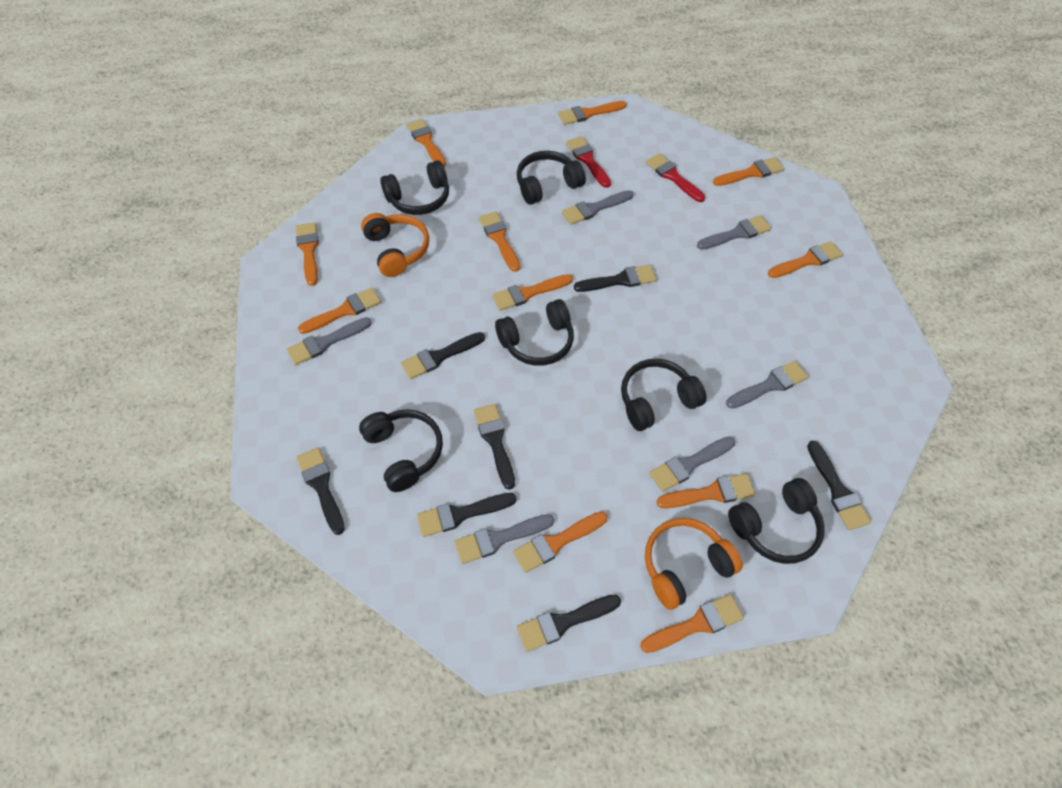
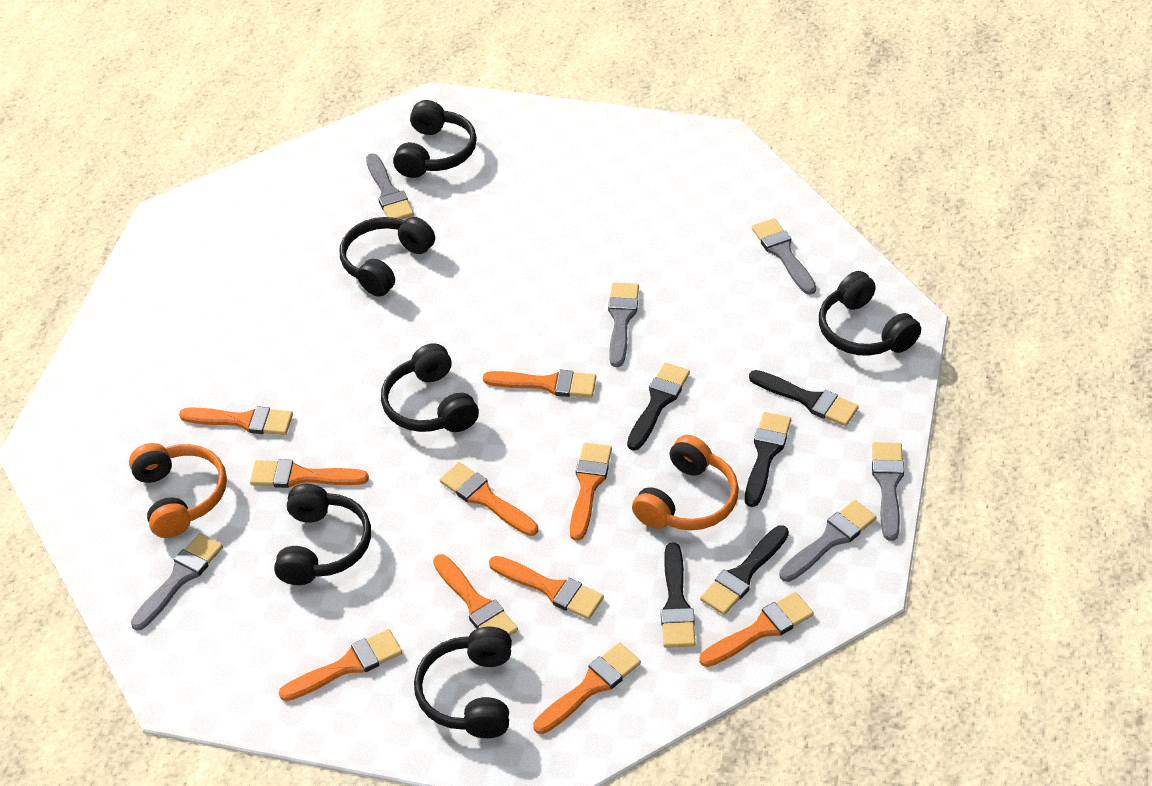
black brush: [296,447,345,535] [401,332,485,379] [417,493,517,537] [474,404,515,490] [517,595,621,652] [574,265,656,292] [807,440,871,530] = 7 -> [627,362,690,451] [661,542,695,648] [700,525,789,615] [745,412,791,507] [749,370,859,426] = 5
orange brush: [296,222,319,286] [298,287,381,334] [406,119,446,167] [479,211,520,272] [492,274,573,311] [513,511,608,573] [558,101,626,125] [640,594,744,653] [657,473,756,508] [713,157,784,186] [768,241,843,278] = 11 -> [179,406,293,435] [250,459,369,488] [279,629,402,701] [433,554,518,636] [440,462,538,536] [483,370,596,398] [489,556,604,619] [533,643,641,734] [570,443,612,541] [699,592,814,667] = 10
red brush: [566,136,611,188] [646,153,705,202] = 2 -> none = 0

